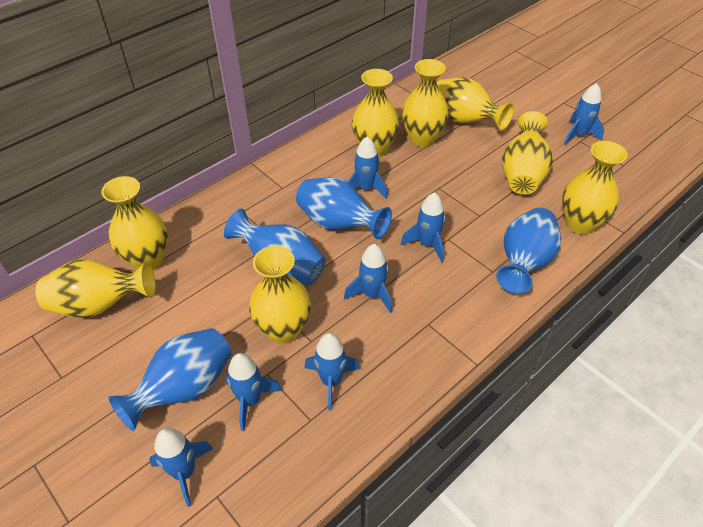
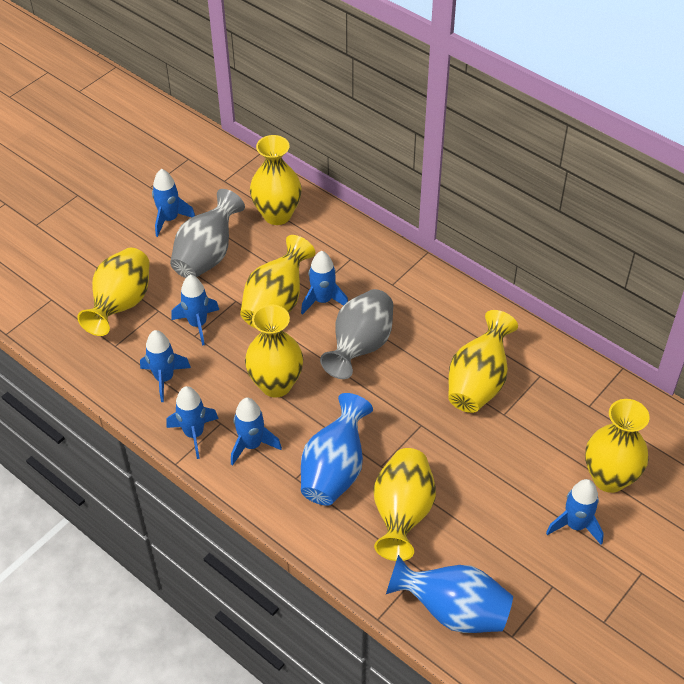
blue vase: [108,328,231,431] [224,209,326,285] [296,177,392,239] [496,208,561,294] = 4 -> [301,393,373,506] [386,555,513,633] = 2
grey vase: none = 0 -> [170,189,245,278] [320,289,393,379] = 2
yellow vase: [36,259,156,318] [101,176,168,270] [249,246,311,344] [352,69,399,157] [402,59,449,147] [437,77,514,131] [502,111,553,195] [562,141,627,235] = 8 -> [77,248,150,336] [240,235,315,328] [245,304,303,398] [250,135,302,225] [373,448,436,561] [448,310,518,413] [585,399,650,493] = 7

